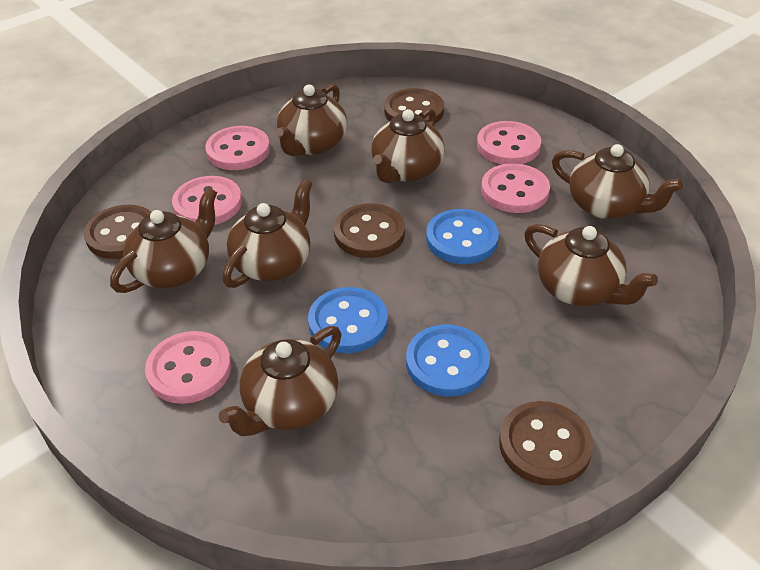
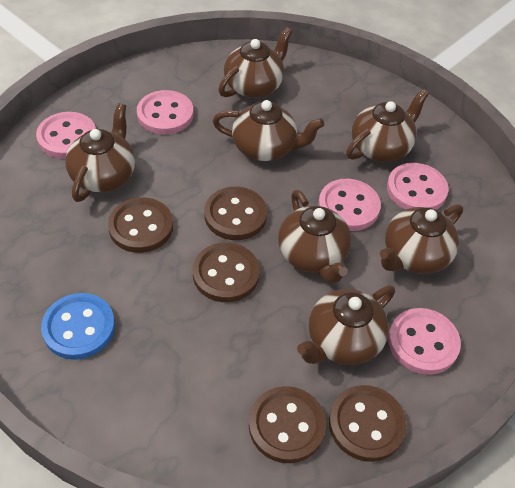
blue button: [308,287,388,353] [406,325,490,396] [426,209,499,264] = 3 -> [41,293,115,360] = 1
brown button: [84,205,151,259] [334,203,405,258] [384,88,444,124] [499,401,593,486] = 4 -> [108,197,173,253] [193,242,260,302] [204,187,267,240] [249,386,326,463] [329,385,407,462] = 5

